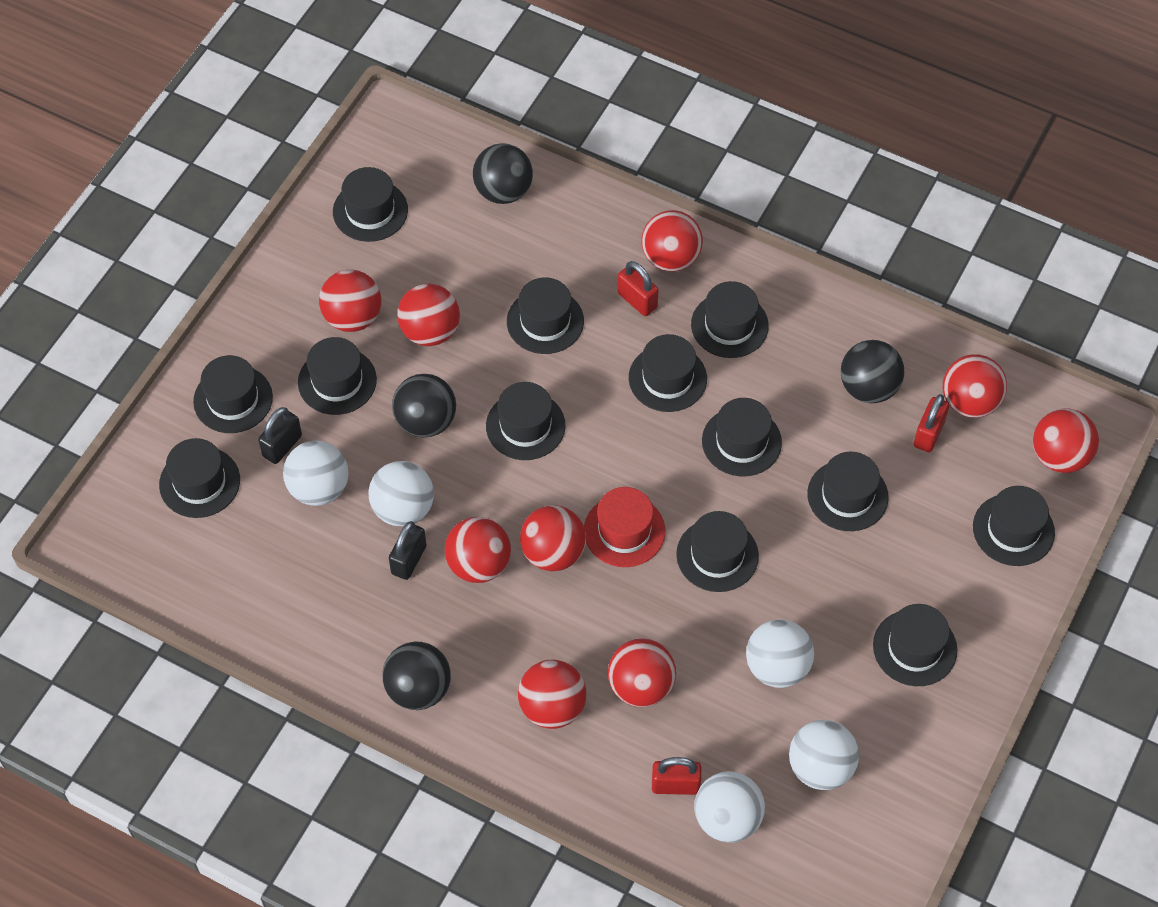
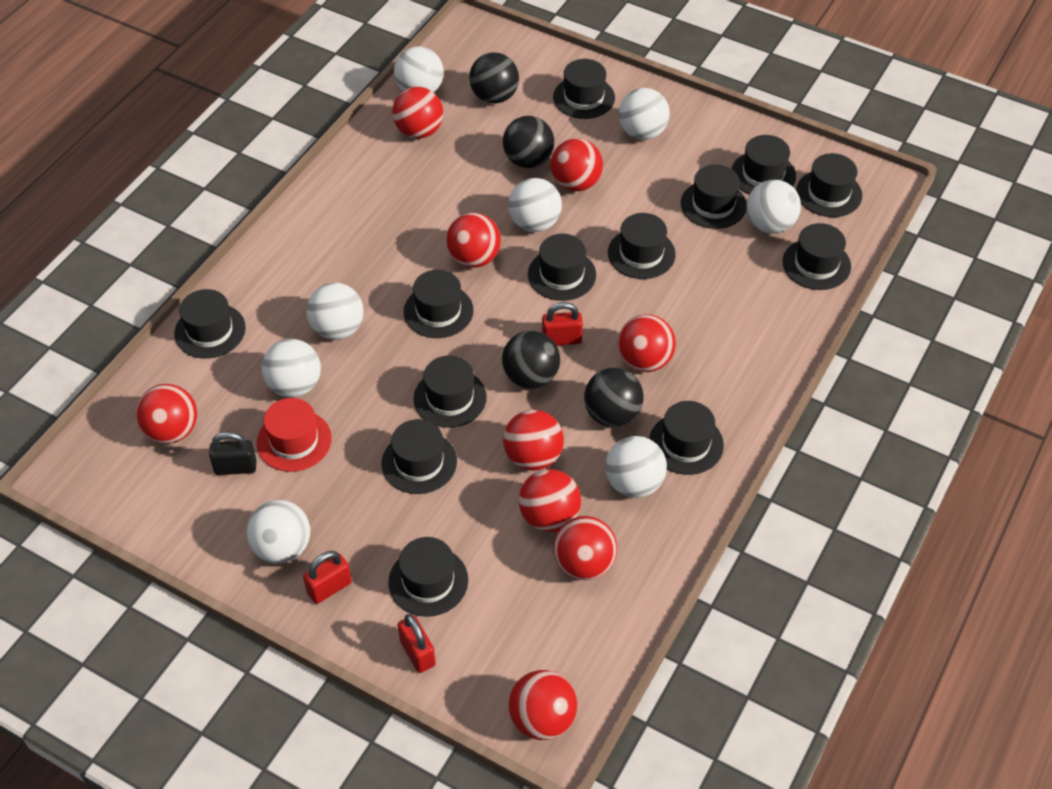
black padlock: [258,407,302,464] [389,521,426,580] = 2 -> [209,432,256,475] = 1
white ball: [283,441,348,506] [368,461,434,526] [694,771,765,843] [746,619,814,688] [789,720,859,790] = 5 -> [246,500,310,564] [262,339,321,398] [306,282,364,340] [394,46,444,93] [508,178,562,232] [605,436,667,498] [619,88,670,140] [746,180,801,234] = 8

